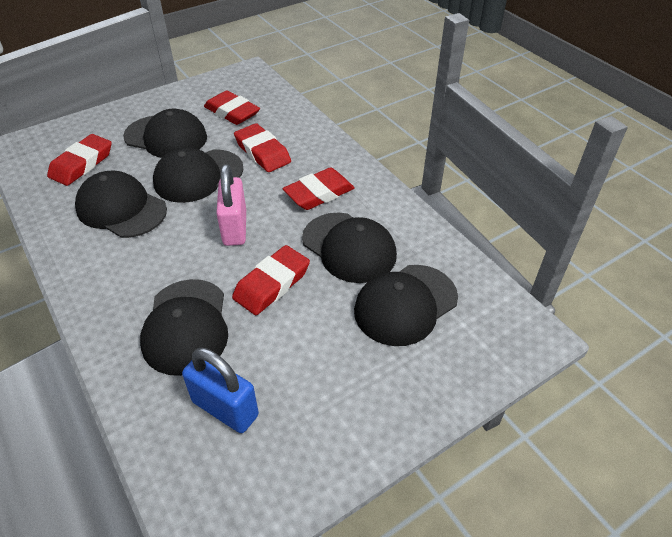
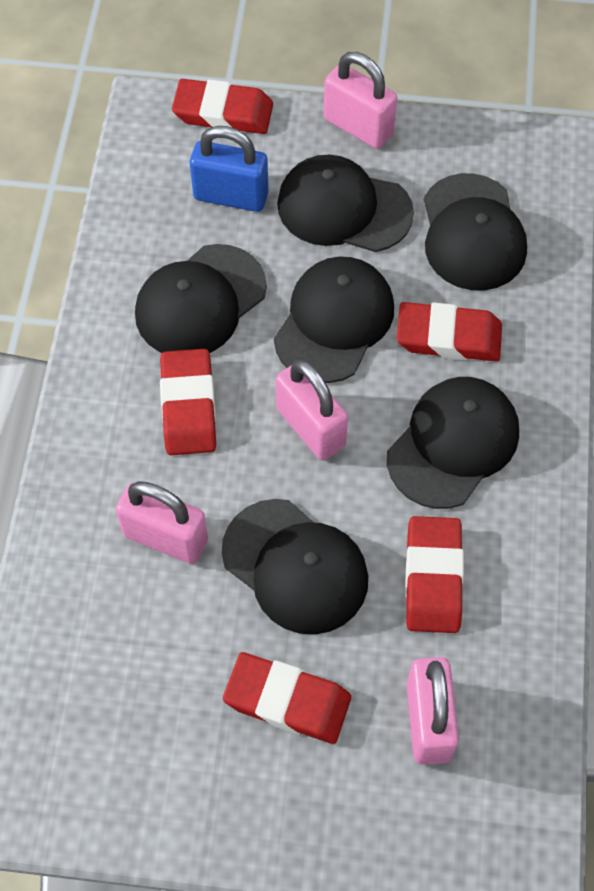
pink padlock: [216,164,246,246] = 1 -> [116,481,208,564] [276,359,348,460] [324,52,397,149] [407,657,459,765] = 4

